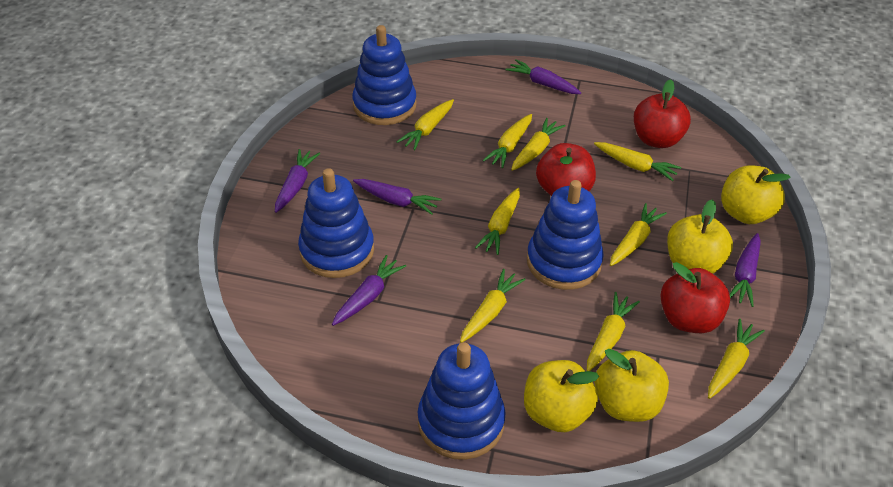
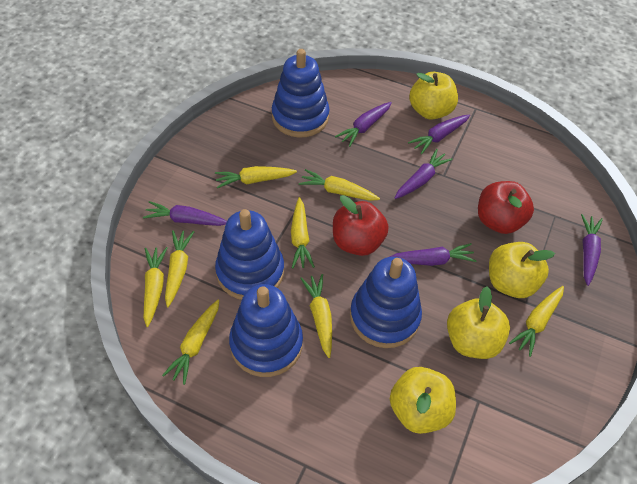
purple carrot: [275,149,320,213] [332,255,406,326] [353,179,441,215] [506,59,581,94] [729,233,761,307] = 5 -> [143,201,227,226] [335,102,392,147] [390,243,477,266] [395,149,453,199] [408,115,470,154] [581,214,603,286] = 6
red apple: [536,143,596,196] [634,79,691,148] [660,262,730,333] = 3 -> [333,195,389,256] [478,181,534,234] = 2
yellow carrot: [396,99,454,150] [460,269,526,343] [475,188,520,255] [483,114,532,168] [511,118,566,171] [587,292,640,371] [594,142,681,181] [610,203,667,266] [708,319,765,399] = 9 -> [144,247,167,327] [162,300,219,385] [165,230,194,307] [215,166,297,188] [291,197,315,269] [299,169,380,201] [300,274,332,358] [509,286,564,357] = 8

